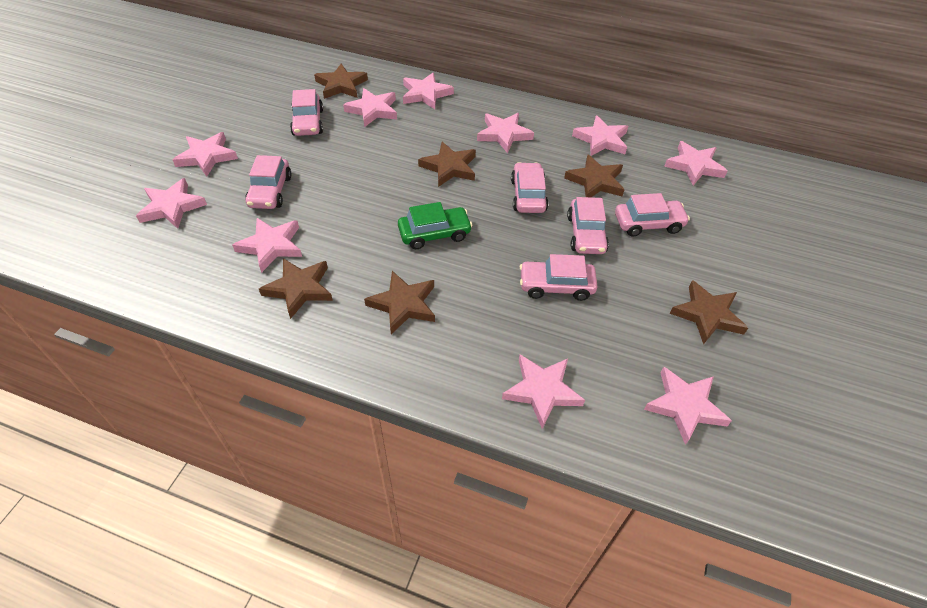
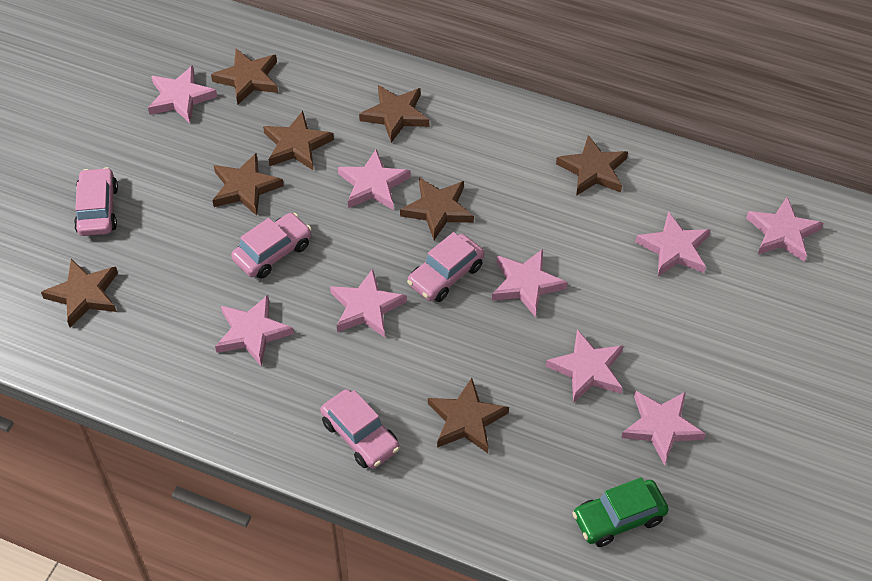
brown star: [259,258,333,319] [314,64,368,99] [364,271,435,334] [418,142,476,187] [564,155,625,197] [670,280,748,345] = 6 -> [41,259,118,328] [211,49,278,105] [212,153,284,216] [263,111,334,170] [359,85,429,143] [400,177,474,240] [428,378,509,453] [556,135,628,196] = 8
pink car: [245,155,292,209] [290,89,323,136] [511,162,548,213] [520,254,598,301] [567,197,609,254] [615,193,690,237] = 6 -> [74,167,118,236] [231,213,312,279] [320,389,400,469] [407,232,484,302] = 4
pink star: [136,178,207,229] [173,132,238,177] [232,218,302,273] [343,88,397,127] [403,72,454,109] [477,113,534,153] [502,355,585,429] [572,115,628,156] [644,367,732,445] [664,141,727,186] = 10 -> [148,65,217,123] [215,295,294,367] [330,269,407,338] [338,149,411,210] [492,249,568,317] [546,329,624,403] [621,390,706,465] [635,211,711,276] [746,197,823,262] = 9

